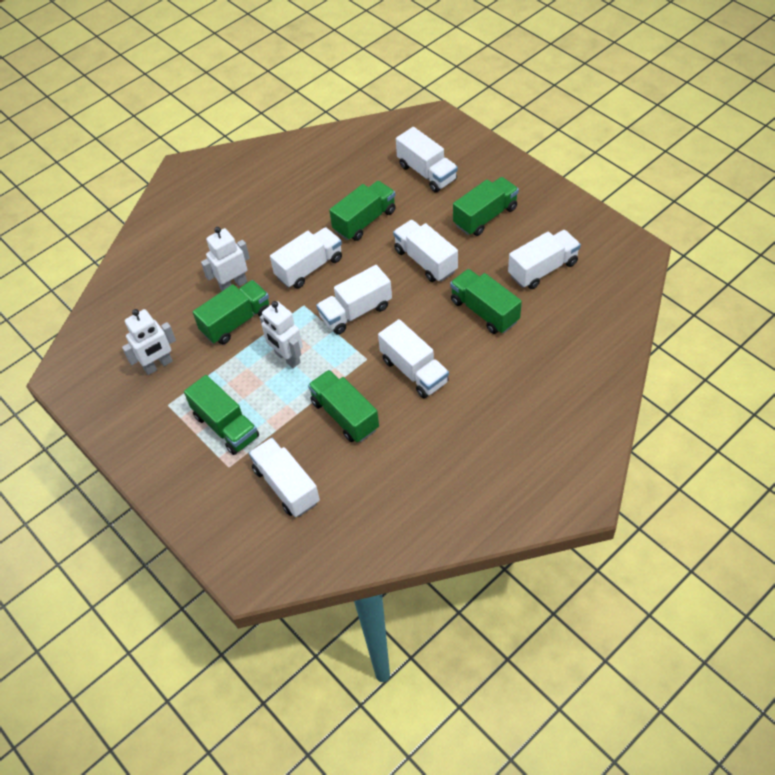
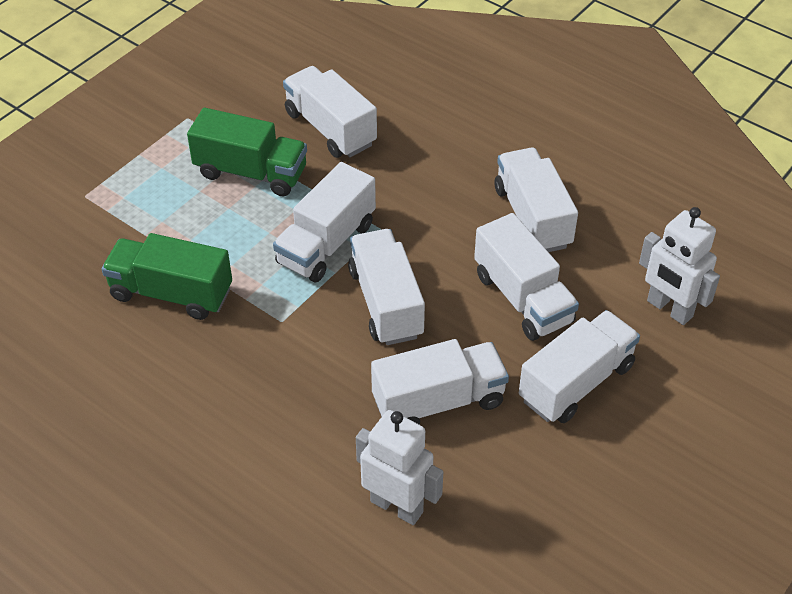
green truck: [184,375,259,455] [193,280,269,344] [308,370,379,442] [329,181,396,241] [450,269,522,334] [453,177,519,236] = 6 -> [102,233,232,320] [187,108,307,196] = 2
white robot: [122,309,176,375] [201,227,250,291] [260,301,303,368] = 3 -> [356,410,443,525] [639,207,720,325] = 2

